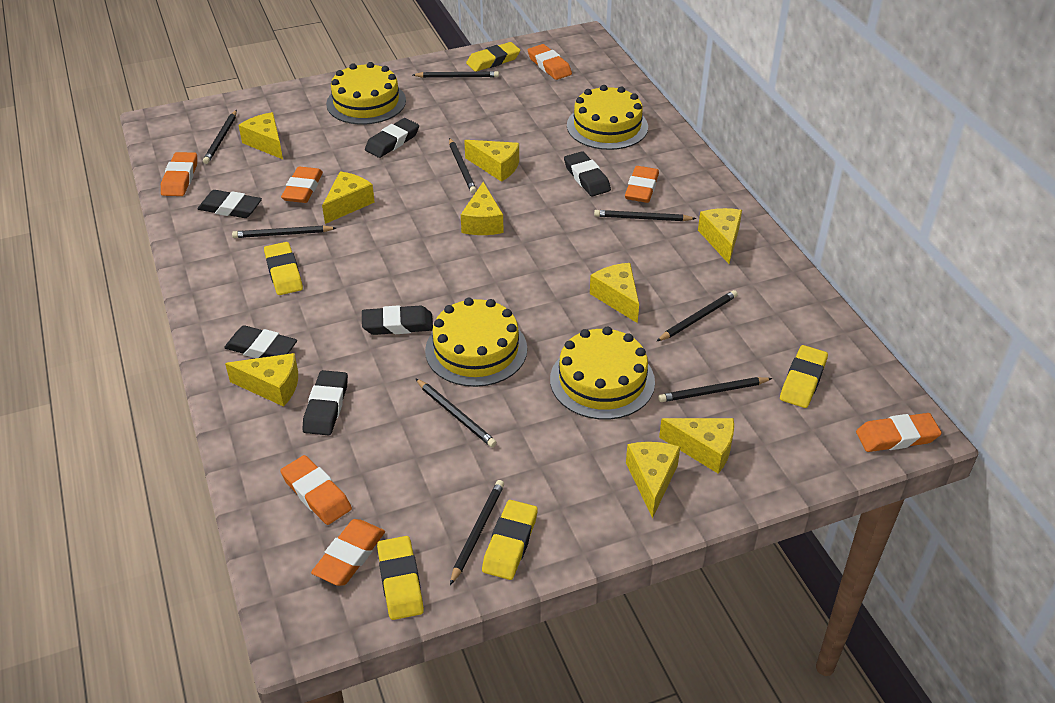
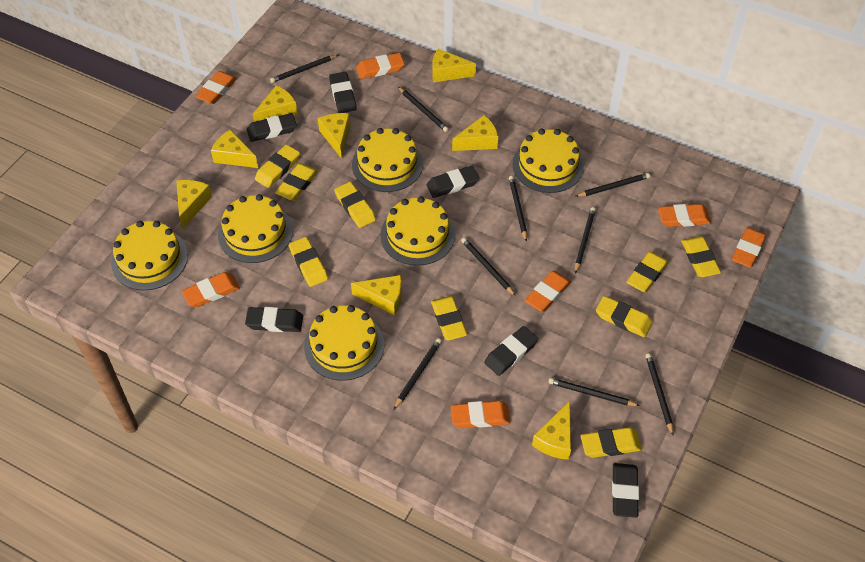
yellow cake: [326,62,406,124] [425,298,527,387] [550,326,655,420] [567,85,648,150] = 4 -> [111,221,188,290] [218,194,293,263] [304,305,384,381] [352,128,423,192] [380,196,455,266] [512,129,584,193] = 6
yellow cheese: [225,353,298,407] [238,112,283,159] [322,172,375,224] [461,182,504,235] [464,140,519,182] [590,263,639,323] [626,442,680,519] [659,418,734,473] [698,208,742,264] = 9 -> [176,180,212,228] [211,130,258,168] [253,85,298,122] [318,113,351,159] [351,275,402,315] [432,49,476,83] [452,115,498,151] [532,401,571,460] = 8
yellow eraser: [264,242,303,295] [377,536,424,620] [466,42,520,72] [482,500,538,580] [780,345,828,408] = 5 -> [255,145,300,188] [275,163,318,201] [289,237,328,287] [334,182,376,228] [431,296,467,341] [581,427,642,458] [596,296,653,337] [627,252,669,292] [681,236,721,277] = 9

